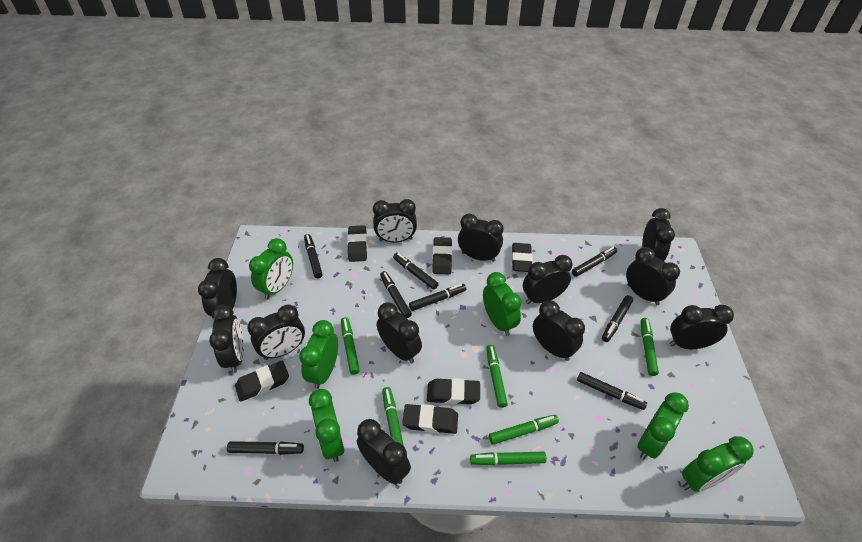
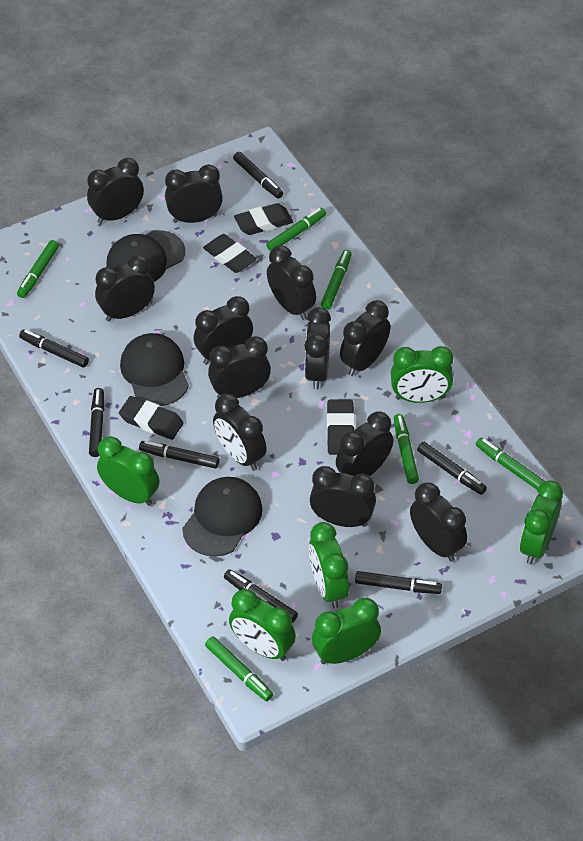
black cap: none = 0 -> [106,230,185,282] [120,333,189,406] [182,477,262,557] = 3
black eraser: [235,361,289,402] [347,225,367,262] [402,404,458,434] [427,378,480,404] [432,237,452,274] [512,243,533,272] = 6 -> [119,396,184,440] [203,234,257,273] [234,203,293,235] [327,400,355,455] = 4
black marker: [227,441,304,455] [304,234,323,278] [380,271,412,318] [393,253,439,290] [409,284,466,311] [572,247,617,277] [577,372,647,410] [602,295,633,342] = 8 -> [19,329,89,368] [89,388,104,457] [139,441,219,469] [224,569,298,623] [233,152,283,199] [355,571,442,594] [417,442,487,495] = 7

